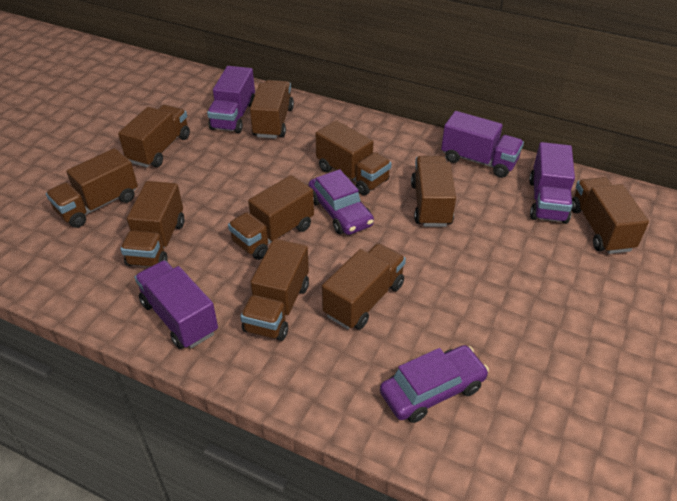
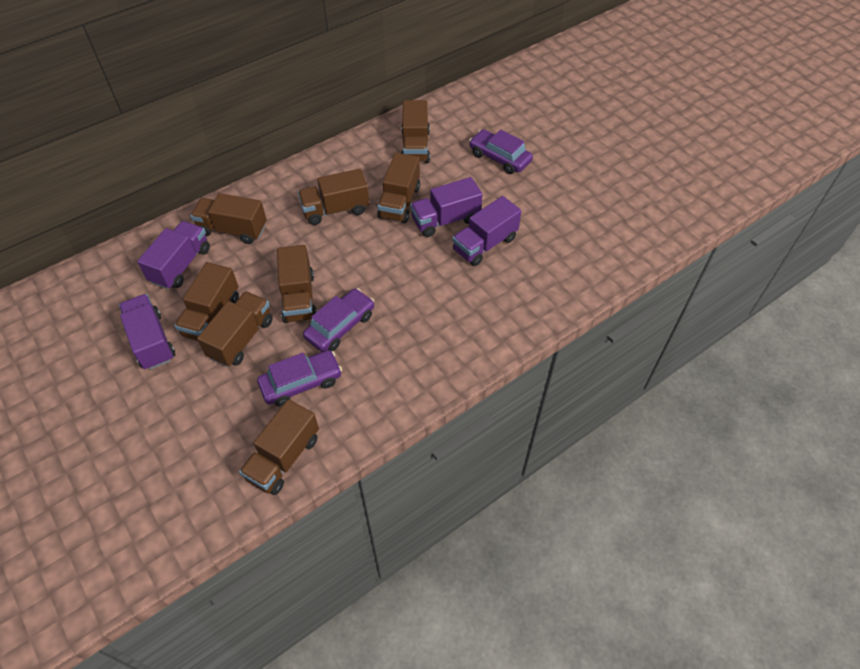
brown truck: [46,148,138,228] [118,105,190,168] [120,181,184,267] [228,175,314,260] [240,239,309,341] [250,80,294,139] [315,120,392,195] [322,244,406,330] [411,156,456,227] [571,177,649,254] = 10 -> [175,262,239,341] [191,193,267,244] [197,291,273,367] [239,399,319,495] [277,245,317,323] [298,169,369,225] [377,153,420,223] [401,100,430,163] = 8
purple car: [309,169,374,235] [380,345,489,423] = 2 -> [257,350,342,407] [303,288,374,352] [469,129,533,174] = 3

